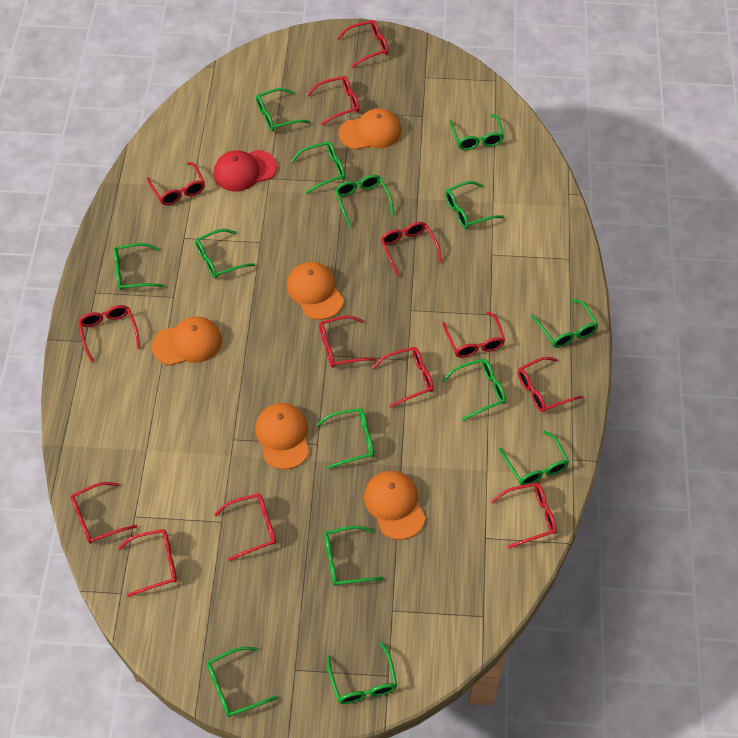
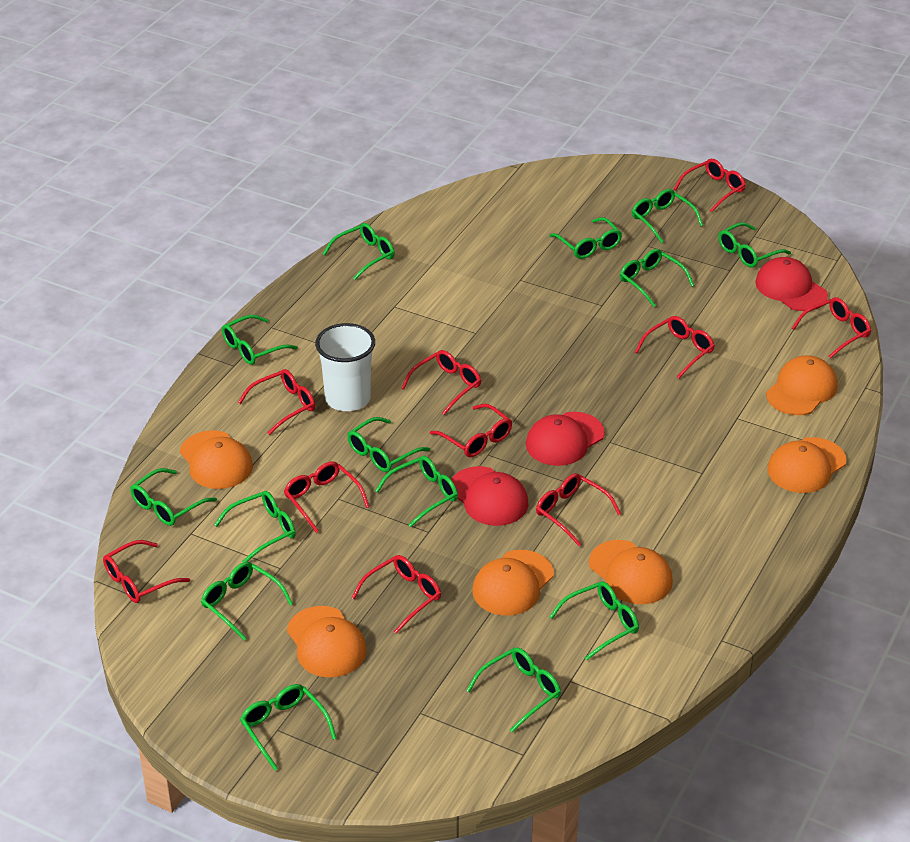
orange cap: [152,316,222,366] [255,403,309,470] [287,262,344,320] [339,108,401,150] [364,471,426,540] = 5 -> [180,430,253,489] [287,606,367,678] [472,550,554,616] [589,540,673,604] [766,355,838,415] [767,437,847,493] = 6
red cap: [214,150,277,191] = 1 -> [451,466,529,526] [526,412,605,466] [755,257,828,311] = 3
red glasses: [70,482,137,544] [78,305,140,363] [118,529,177,597] [147,162,205,205] [214,493,276,561] [307,76,360,125] [319,316,376,367] [337,20,388,68] [372,347,434,408] [380,222,442,277] [442,311,505,358] [491,483,557,548] [518,357,583,412] = 13 -> [103,540,190,603] [238,369,315,435] [284,461,370,533] [352,555,441,634] [401,350,481,415] [430,404,512,457] [536,473,621,546] [635,316,715,379] [674,159,746,212] [792,297,871,358] = 10
white cup: none = 0 -> [315,323,375,411] = 1

